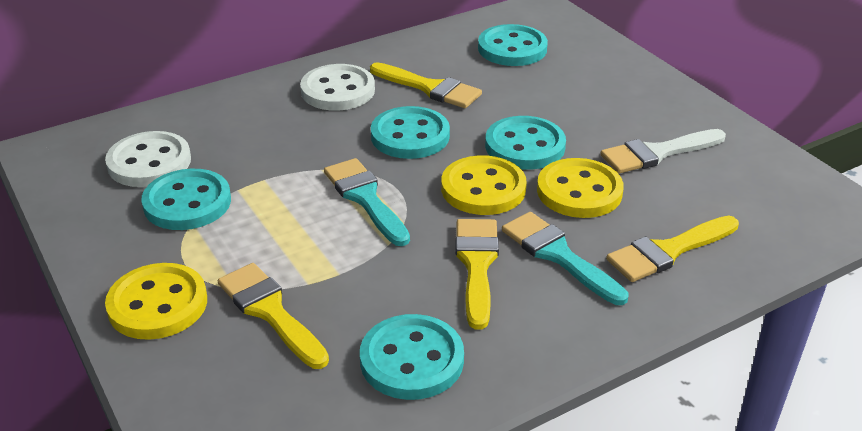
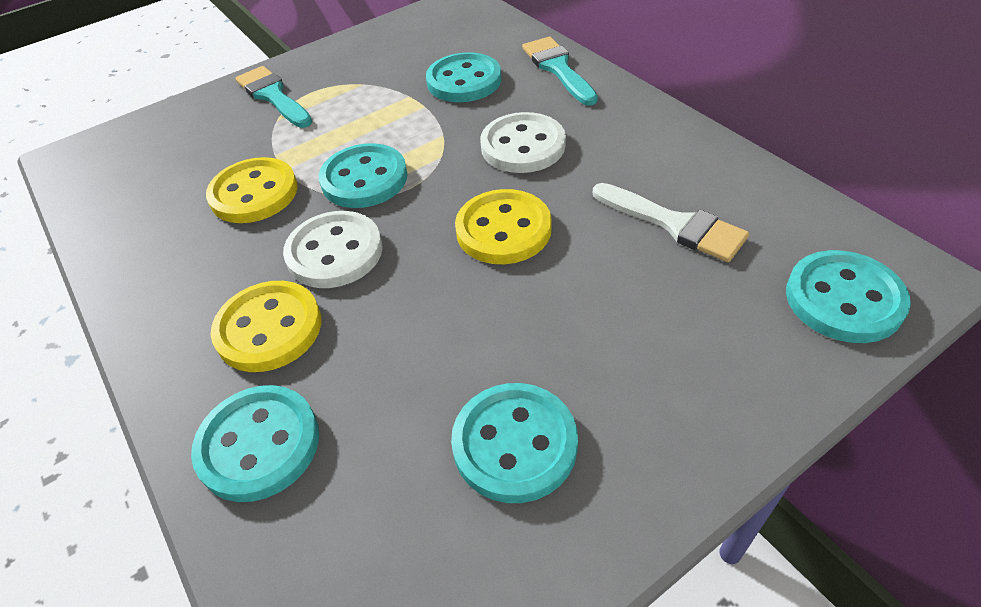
yellow brush: [218,263,329,369] [370,62,482,108] [455,219,499,330] [606,216,739,282] = 4 -> none = 0

